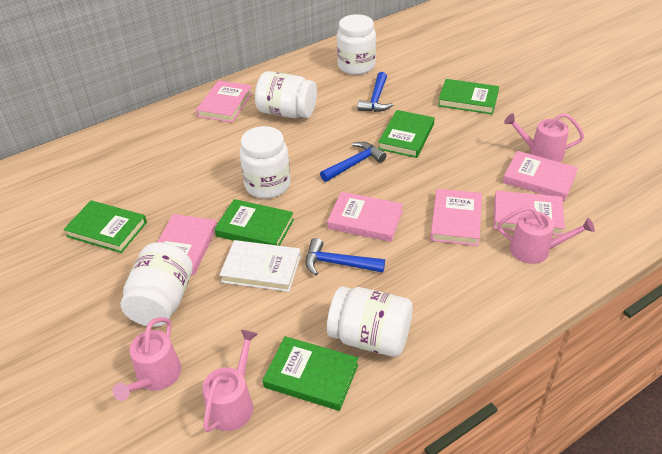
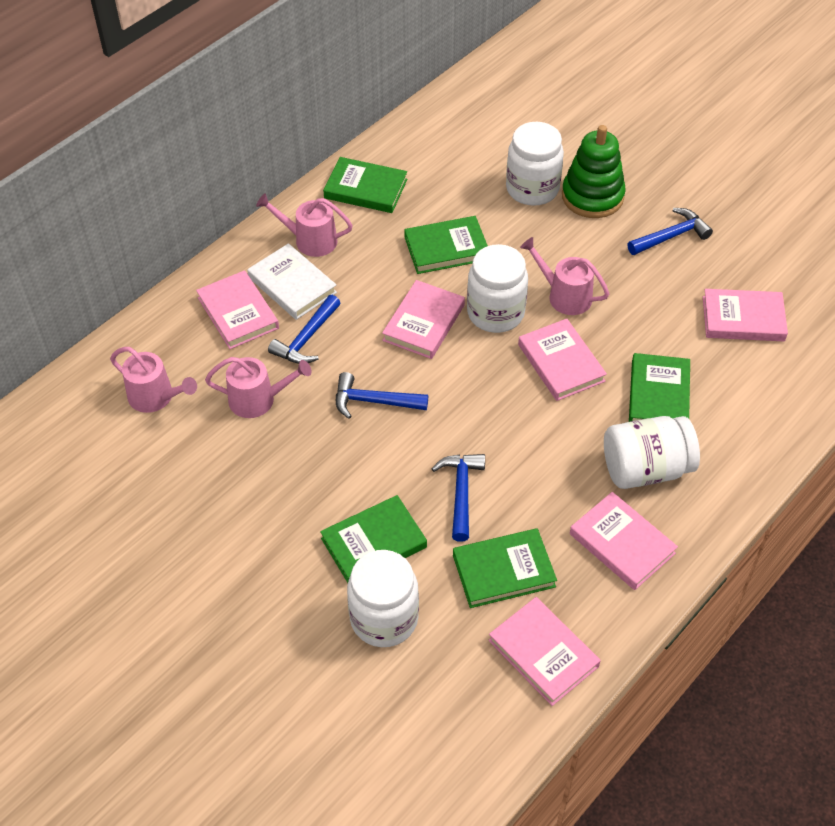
blue hammer: [306,238,385,276] [320,142,387,182] [357,72,393,112] = 3 -> [268,295,341,364] [336,372,428,419] [432,454,485,542] [628,208,713,255] = 4
green stacking toy: none = 0 -> [562,125,626,218] = 1
white jar: [121,242,193,327] [239,126,290,199] [255,71,317,118] [327,286,413,357] [337,14,376,75] = 5 -> [347,550,419,647] [467,244,528,333] [506,122,564,206] [604,416,700,489] = 4

